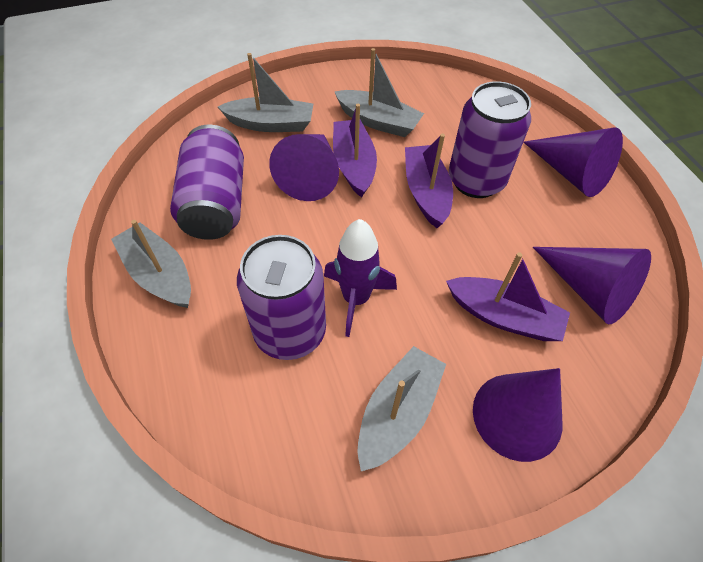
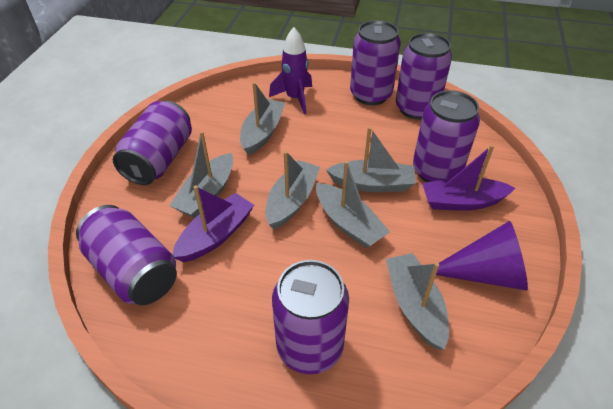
grey boat: [111,220,191,308] [218,53,313,132] [335,48,424,137] [357,346,446,471] = 4 -> [169,131,233,218] [240,82,285,155] [266,151,320,229] [316,161,390,248] [326,127,416,192] [386,253,449,350] = 6
purple boat: [333,104,377,198] [405,134,453,228] [446,252,570,341] = 3 -> [173,185,254,262] [422,145,515,211] = 2
purple can: [170,124,244,240] [237,235,326,360] [449,81,531,198] = 3 -> [76,205,177,305] [113,100,192,185] [272,260,349,374] [350,20,401,105] [396,33,452,120] [413,90,480,182] = 6
purple cone: [269,134,339,201] [473,368,562,462] [523,128,623,197] [533,247,651,324] = 4 -> [436,221,528,291] = 1

